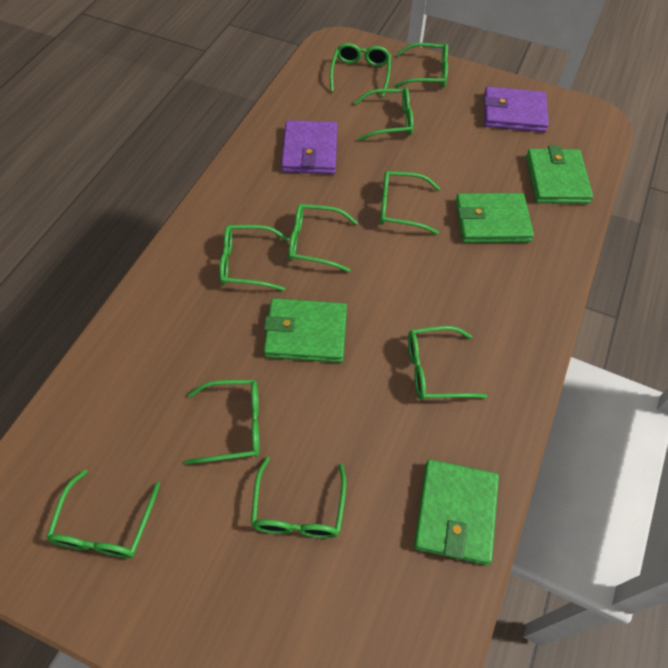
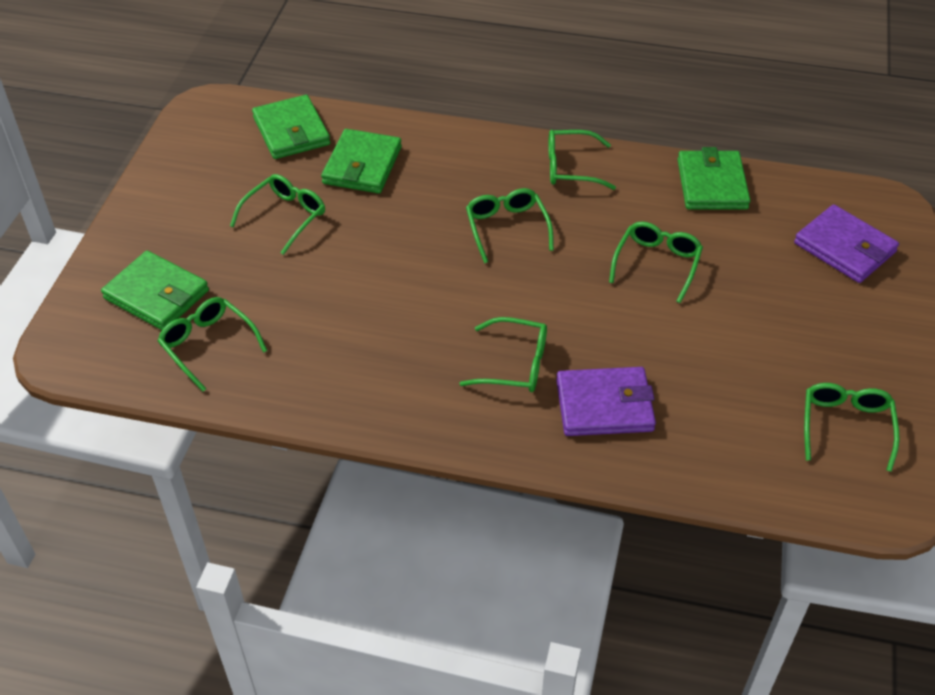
green glasses: [46,469,160,558] [185,380,260,465] [219,225,289,291] [251,457,346,538] [288,204,358,272] [330,43,391,97] [354,88,413,141] [380,171,440,235] [394,43,448,88] [408,326,487,400] = 10 -> [157,297,267,392] [230,174,325,255] [459,317,547,392] [466,188,554,263] [548,130,616,190] [609,222,703,303] [804,383,900,472] = 7

